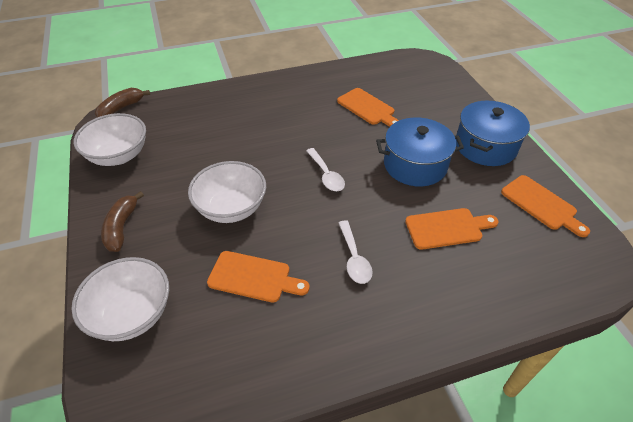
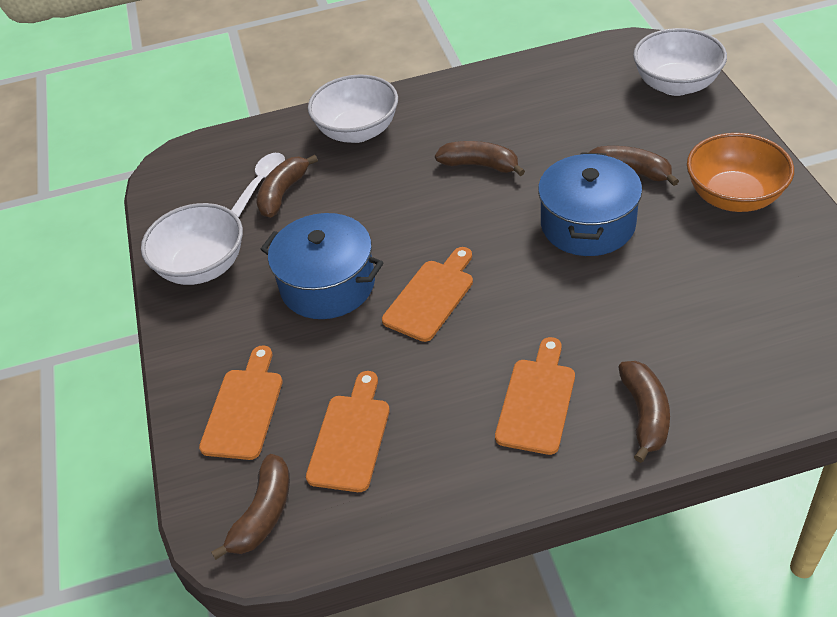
brown banana: [95,88,150,118] [101,191,144,252] = 2 -> [211,454,290,560] [256,155,318,218] [435,141,525,176] [589,146,679,186] [618,361,670,463] = 5
orange bowl: none = 0 -> [687,133,794,212] = 1
white spoon: [306,148,345,191] [339,220,373,284] = 2 -> [231,153,285,218] = 1

